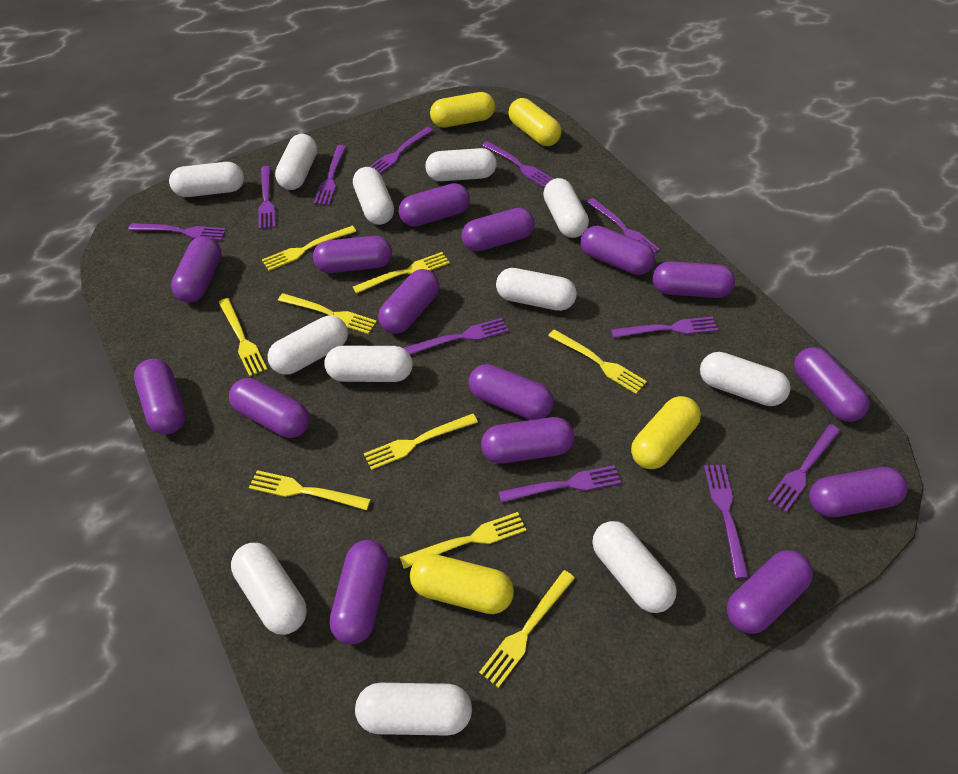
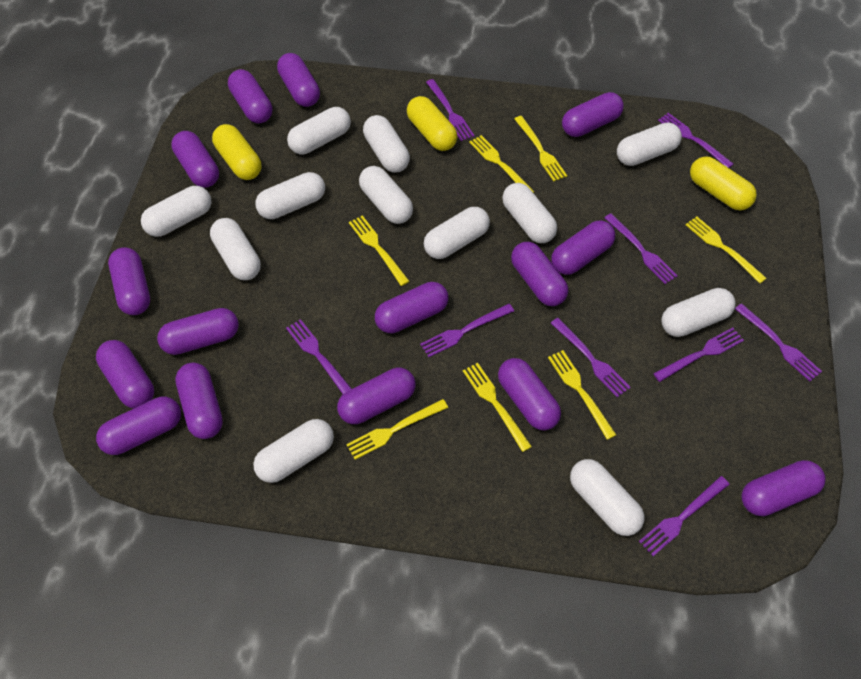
purple fork: [128,223,226,241] [258,166,275,229] [314,145,346,205] [369,127,433,174] [404,318,508,355] [482,141,553,188] [499,465,621,503] [587,198,660,253] [611,316,718,338] [704,465,749,579] [767,424,840,512] = 11 -> [286,319,352,394] [420,304,514,357] [426,79,475,141] [551,318,631,397] [604,213,678,284] [639,476,730,556] [653,328,744,382] [658,113,733,168] [735,303,822,381] = 9
yellow capsule: [410,554,514,614] [430,92,495,128] [508,98,561,146] [631,396,701,469] = 4 -> [212,124,261,180] [407,96,457,151] [690,156,757,210] = 3
yellow fork: [218,298,267,376] [249,470,371,510] [262,226,356,271] [278,293,377,334] [353,252,450,294] [364,414,478,470] [400,512,526,569] [479,570,575,688] [548,329,647,394] = 9 -> [346,399,448,460] [349,215,410,286] [463,363,532,452] [469,135,534,193] [514,116,567,181] [548,350,616,440] [686,216,767,283] = 7

